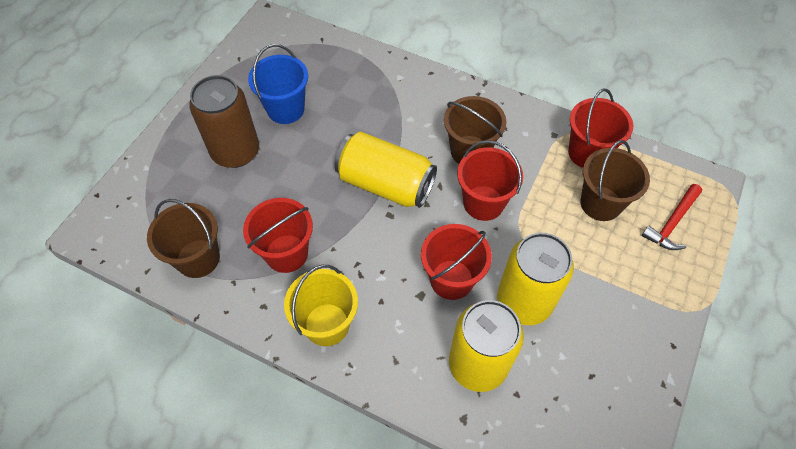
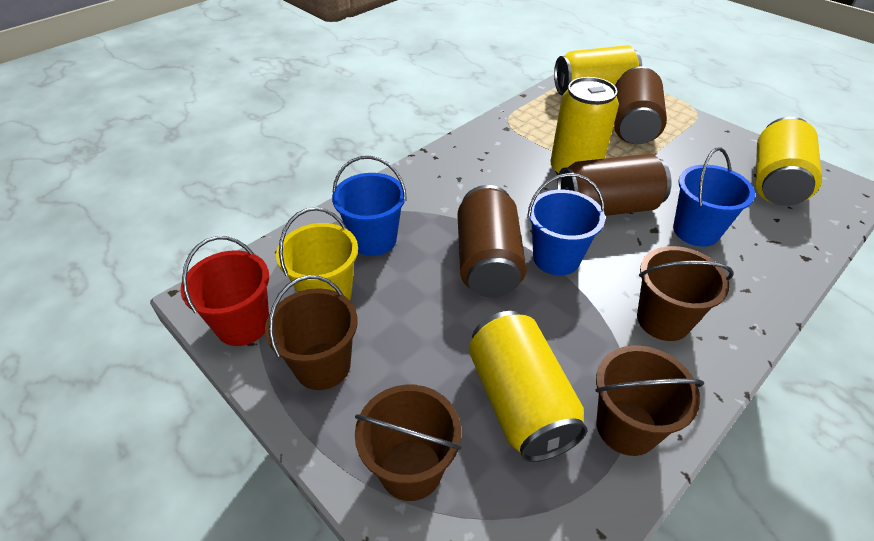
blue bucket: [248,44,308,124] = 1 -> [332,156,407,256] [527,173,605,276] [673,148,755,247] = 3
brown bucket: [147,199,220,278] [444,96,506,164] [581,140,650,221] = 3 -> [265,275,358,390] [355,385,461,501] [595,345,704,456] [637,246,734,341] = 4
brown can: [189,75,259,168] = 1 -> [458,185,527,297] [557,153,672,216] [614,66,667,144] = 3
red bucket: [243,198,313,273] [421,224,492,300] [457,140,523,221] [568,89,633,168] = 4 -> [180,236,269,346] = 1
red hammer: [641,184,702,250] = 1 -> none = 0
yellow can: [335,132,437,208] [449,300,524,392] [497,233,574,325] = 3 -> [469,311,587,462] [551,77,619,175] [554,45,642,95] [756,117,822,206] = 4

